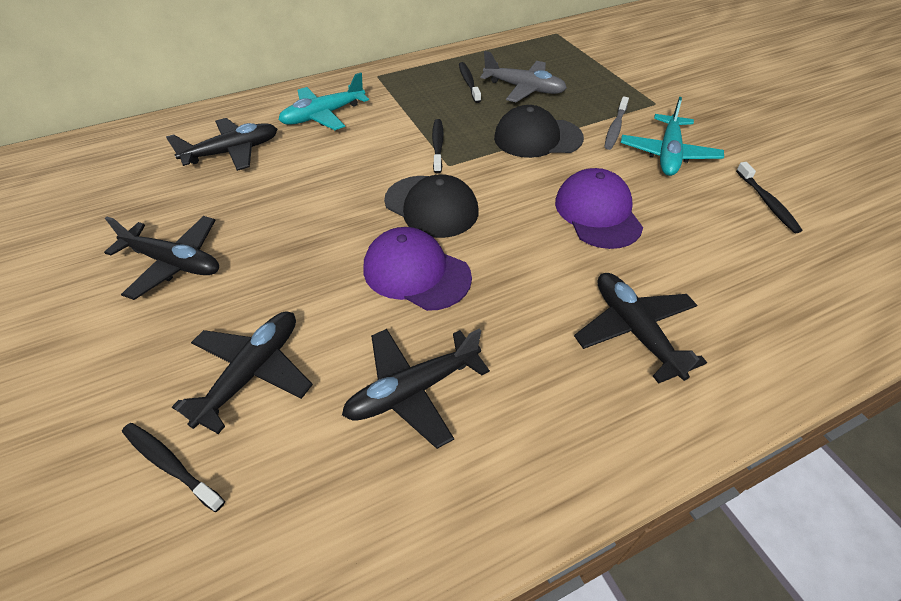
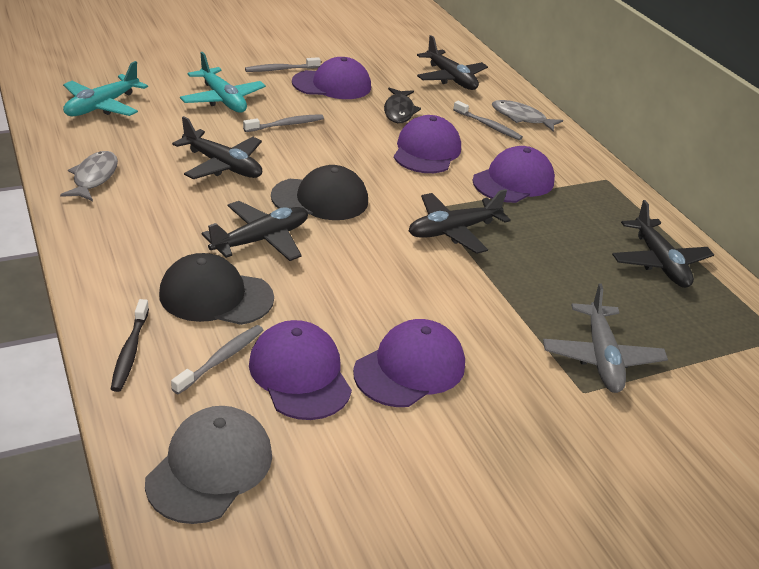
black fish: none = 0 -> [384,88,421,123] = 1
black toothbrush: [122,423,225,512] [432,119,444,173] [459,62,481,103] [736,162,802,233] = 4 -> [111,299,149,392] = 1
grey cap: none = 0 -> [145,406,272,524] = 1
grey fish: none = 0 -> [60,151,118,201] [492,100,563,132] = 2
grey toothbrush: [604,97,629,150] = 1 -> [171,325,263,394] [243,114,324,132] [245,57,321,72] [453,101,523,140] = 4
purple cap: [364,227,472,311] [555,168,643,249] = 2 -> [249,320,352,420] [292,57,371,99] [353,319,465,407] [394,115,461,173] [473,146,555,203] = 5

